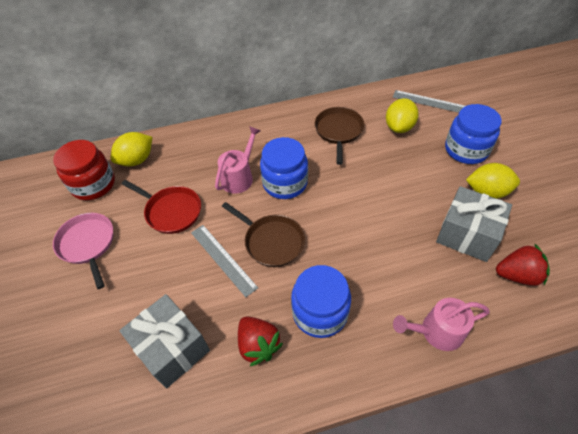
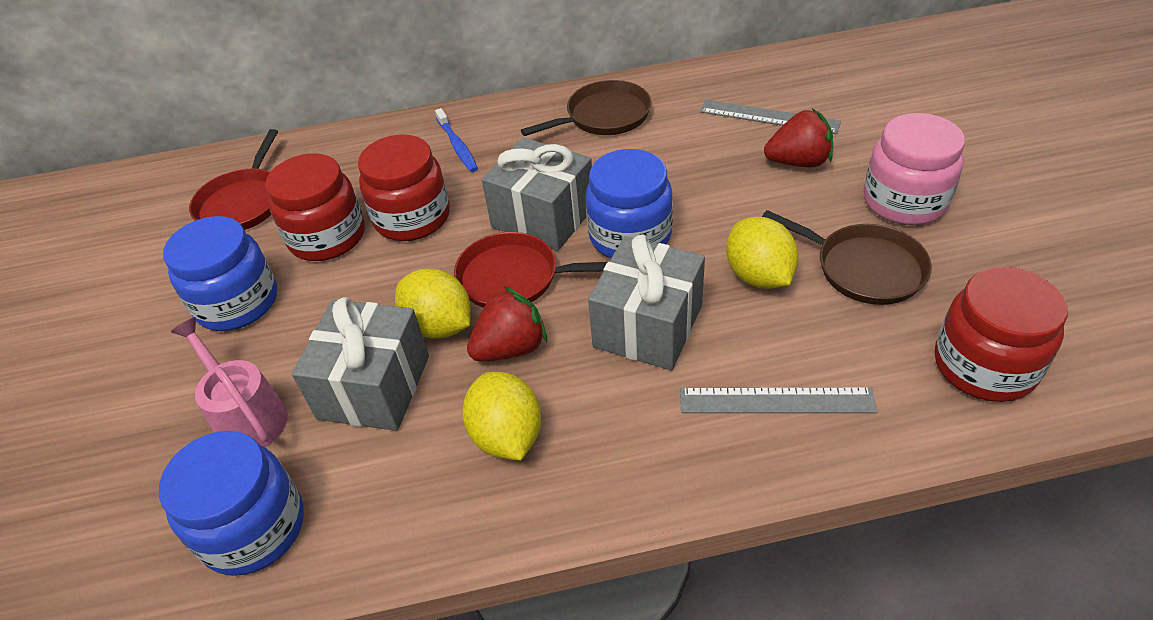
blue toothbrush: none = 0 -> [435,108,478,172] = 1
grey gift: [119,294,210,388] [436,186,512,262] = 2 -> [292,297,429,431] [482,137,592,251] [588,234,705,370] = 3
pink jar: none = 0 -> [864,113,965,225] = 1
pink pan: [53,213,113,289] = 1 -> none = 0
pink watering can: [215,126,261,194] [393,298,490,351] = 2 -> [171,317,288,447] = 1
red jar: [53,140,115,200] = 1 -> [265,153,365,261] [358,134,450,241] [934,267,1068,402] = 3
red pan: [122,180,201,234] = 1 -> [189,129,278,230] [454,232,607,308] = 2

